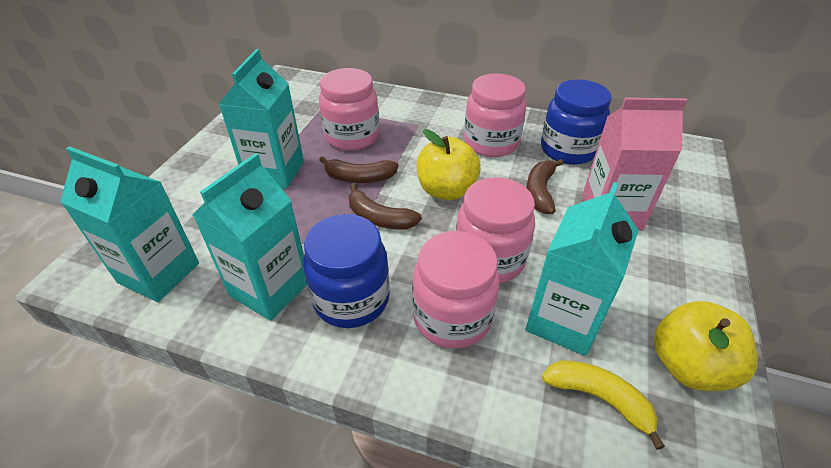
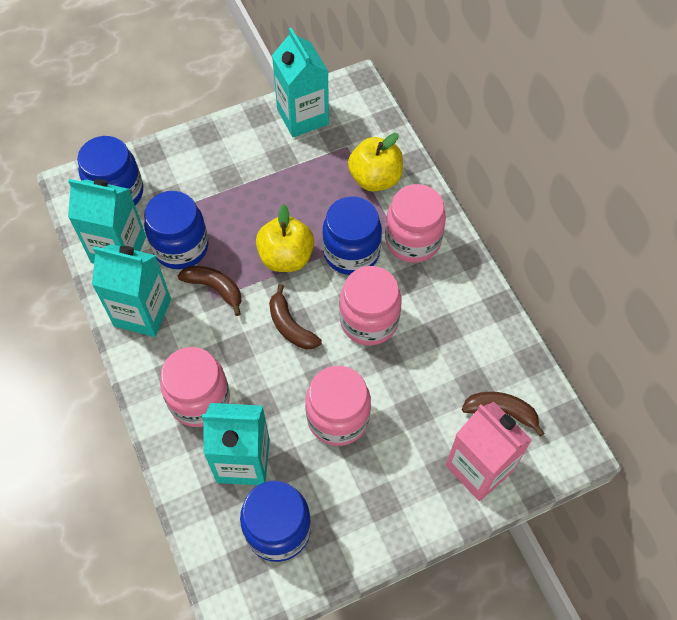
blue jar: [303,214,390,328] [541,79,611,165] = 2 -> [77,136,143,205] [144,191,209,269] [240,481,311,562] [322,196,382,275] = 4
yellow banana: [542,361,665,450] = 1 -> none = 0

